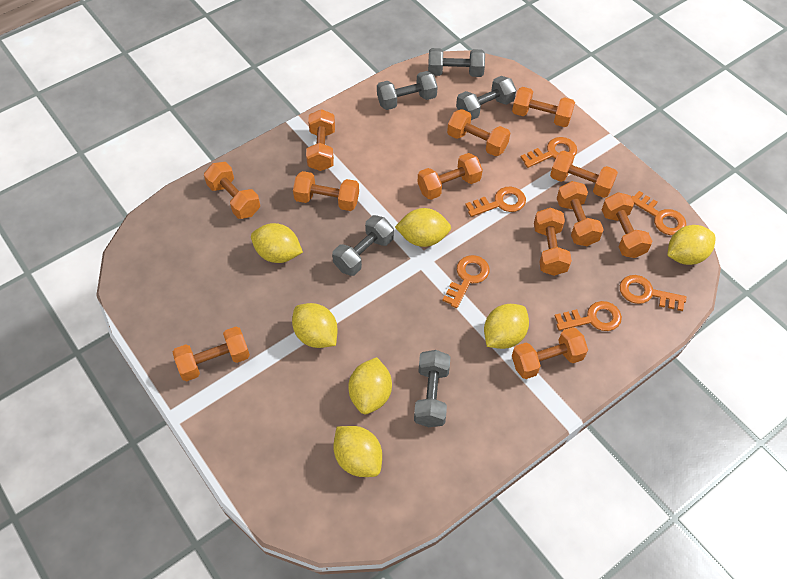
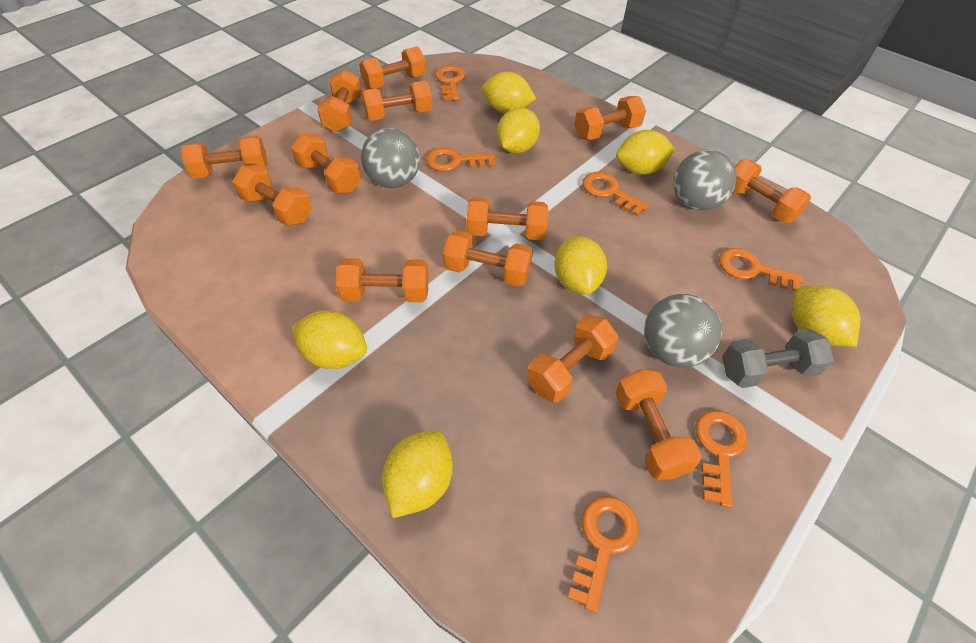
grey ball: none = 0 -> [361,128,420,188] [644,294,722,368] [674,150,737,211] = 3
grey dumbbell: [332,215,394,276] [377,71,438,110] [414,350,450,427] [428,48,485,77] [456,76,516,120] = 5 -> [722,329,834,388] = 1
orange dumbbell: [173,327,250,381] [204,162,260,219] [293,171,359,211] [306,109,335,171] [418,153,483,200] [447,109,510,156] [512,87,575,127] [512,327,588,379] [534,207,572,276] [550,151,618,198] [557,181,604,246] [602,192,652,258] = 12 -> [181,136,268,179] [232,165,312,226] [291,133,361,193] [318,69,362,132] [336,258,429,302] [359,46,426,89] [362,81,432,121] [443,230,533,286] [467,197,548,240] [527,315,618,403] [574,96,646,140] [616,369,702,480] [733,159,811,223] = 13

